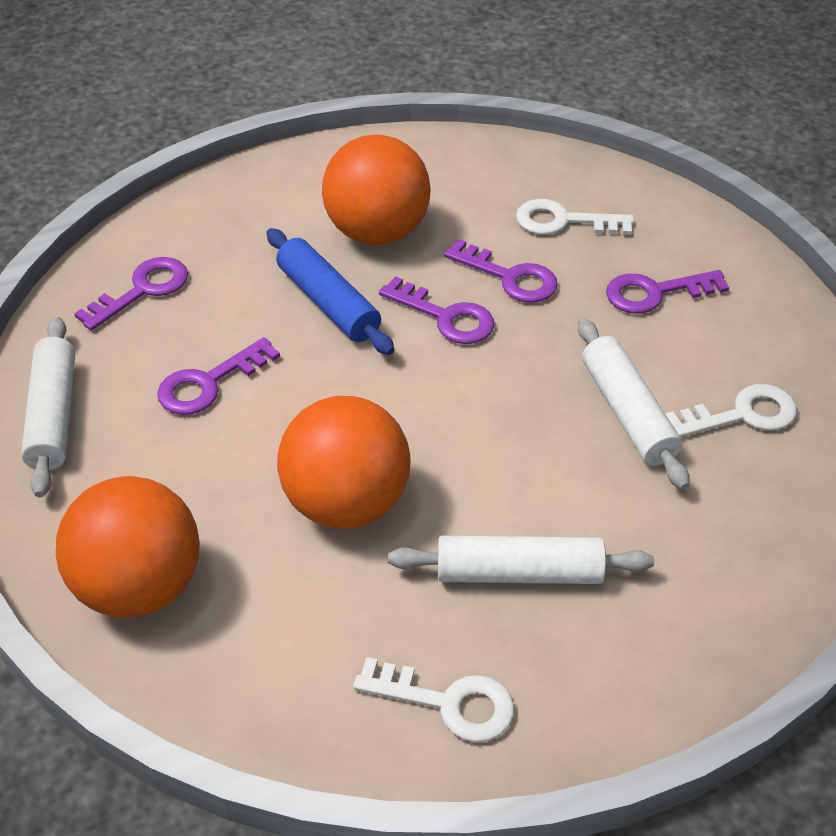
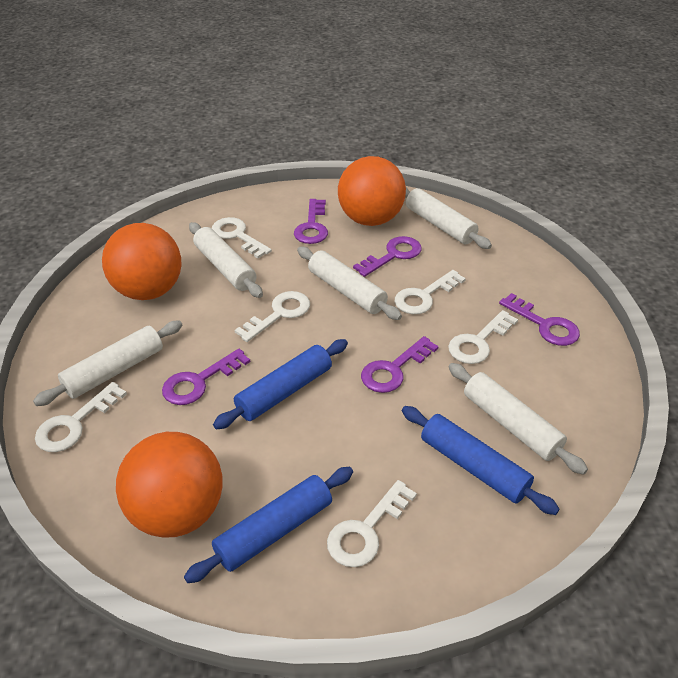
blue rolling pin: [266,228,394,355] = 1 -> [184,467,353,583] [213,339,348,429] [402,406,560,515] = 3
white key: [353,657,514,742] [516,199,634,235] [665,384,797,438] = 3 -> [35,382,127,452] [212,217,272,258] [234,291,310,342] [327,480,417,567] [395,270,466,314] [448,310,518,364] = 6
white rolling pin: [21,317,75,498] [388,536,654,584] [578,318,690,490] = 3 -> [33,321,182,406] [189,222,263,298] [297,247,402,320] [405,188,492,249] [448,363,588,475] = 5

